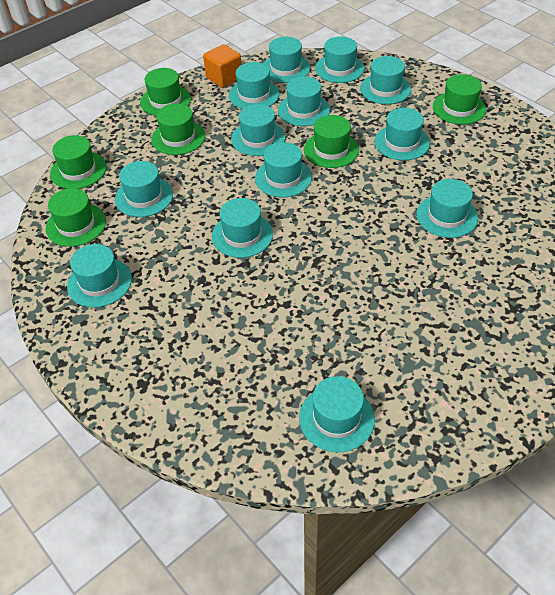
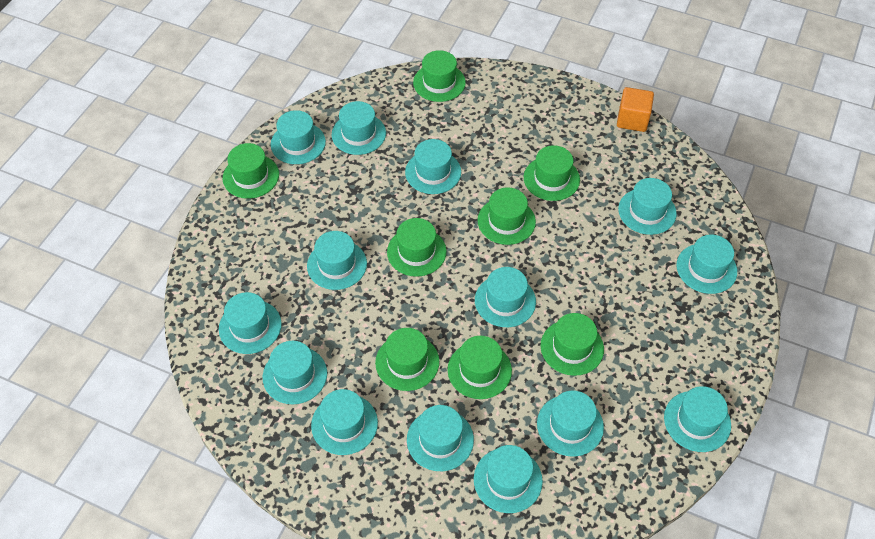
green hat: [46,188,106,247] [50,135,106,189] [140,68,191,116] [151,104,205,155] [304,115,359,168] [433,74,486,125] = 6 -> [223,143,279,199] [375,328,439,391] [387,218,446,277] [413,50,466,102] [448,336,512,399] [478,187,536,245] [524,145,580,201] [541,313,604,376] = 8
turquoise hat: [67,244,132,307] [115,161,173,217] [212,198,273,258] [229,62,280,109] [231,104,285,156] [255,142,312,197] [263,37,310,83] [278,77,330,126] [299,376,375,452] [315,36,364,83] [360,56,411,104] [374,108,430,160] [416,179,478,238] = 13 -> [219,292,282,354] [263,341,327,404] [271,110,326,164] [307,231,367,290] [311,389,378,455] [332,101,386,155] [405,139,461,194] [407,405,474,471] [474,445,543,513] [475,267,536,327] [537,391,604,456] [618,178,677,235] [664,386,731,452] [677,235,737,294] = 14

